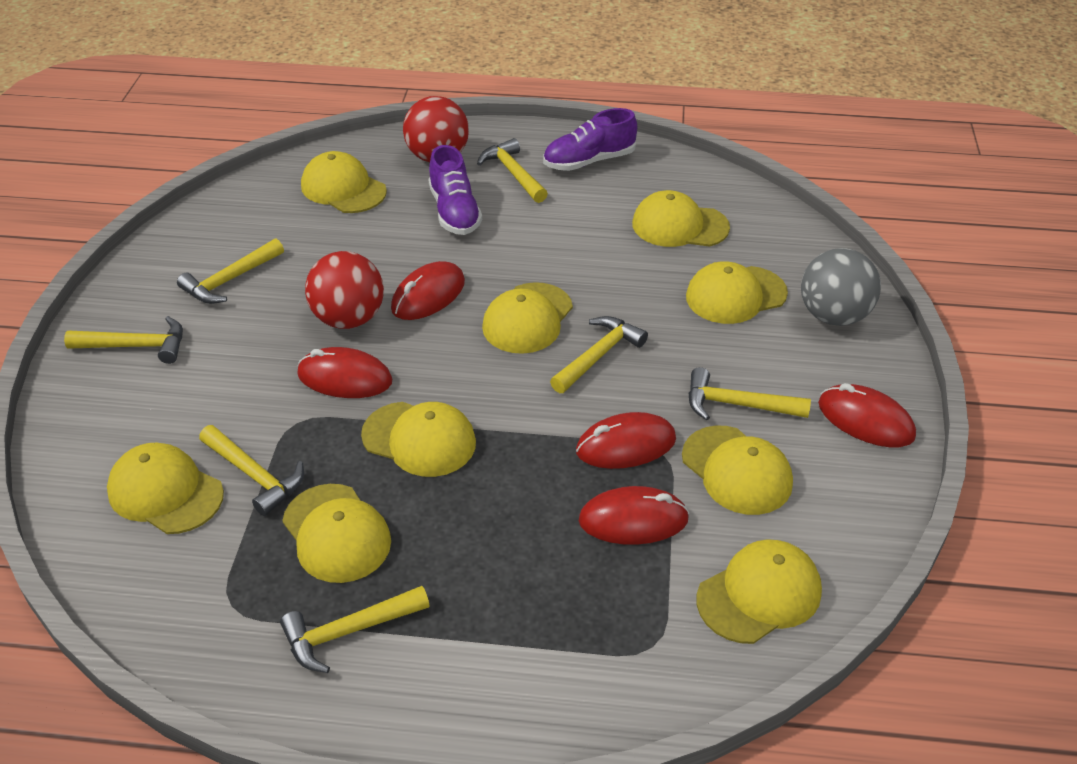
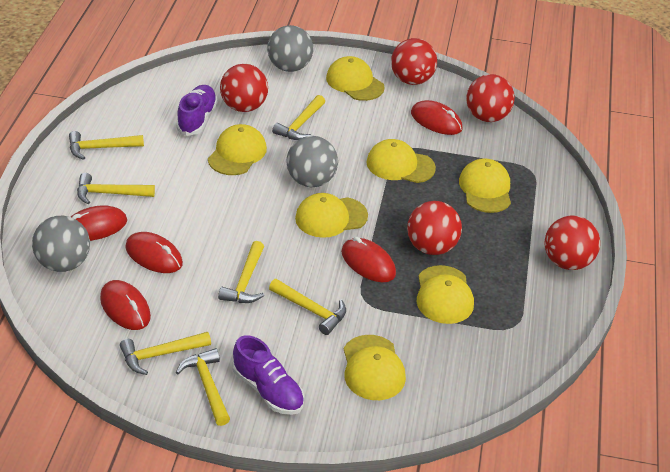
grey ball: [801,248,881,326] = 1 -> [32,216,90,272] [267,25,313,72] [287,136,338,187] = 3
red ball: [305,251,384,329] [403,96,469,162] = 2 -> [220,64,268,112] [391,38,437,85] [407,201,462,255] [466,74,515,122] [545,216,600,270] = 5
yellow cap: [107,443,224,534] [282,484,391,583] [301,151,387,213] [361,402,476,477] [482,282,573,354] [632,190,730,247] [682,425,793,515] [686,261,788,324] [697,539,822,644] = 9 -> [208,124,267,175] [295,193,368,238] [326,56,385,101] [344,335,406,400] [366,139,436,183] [417,265,474,324] [459,158,511,213] = 7

